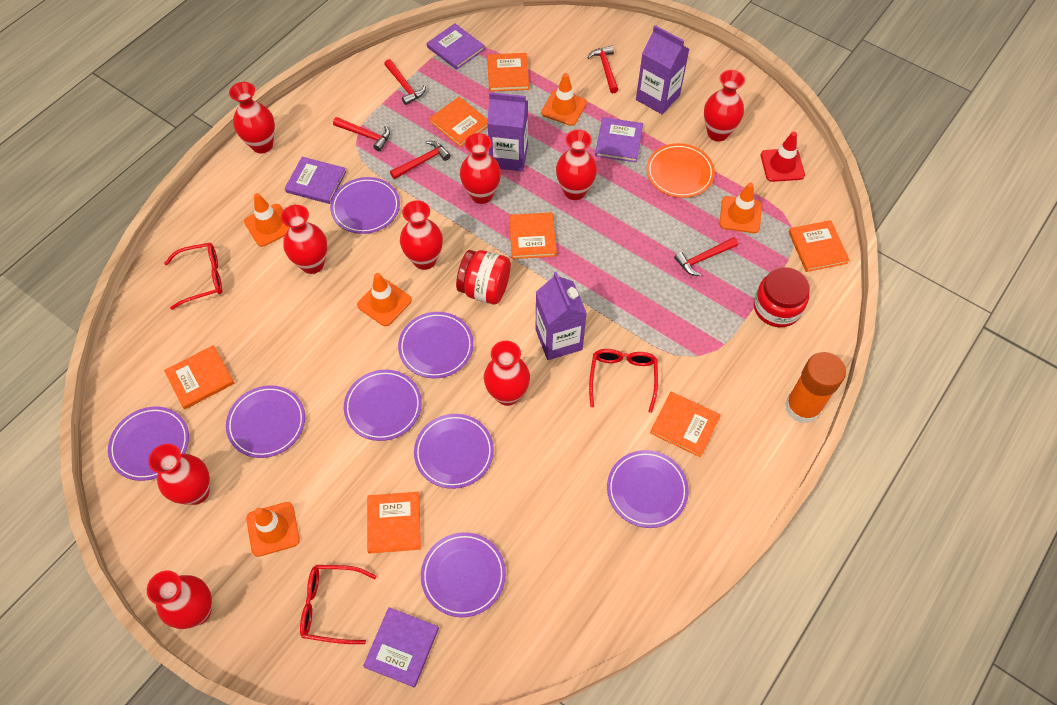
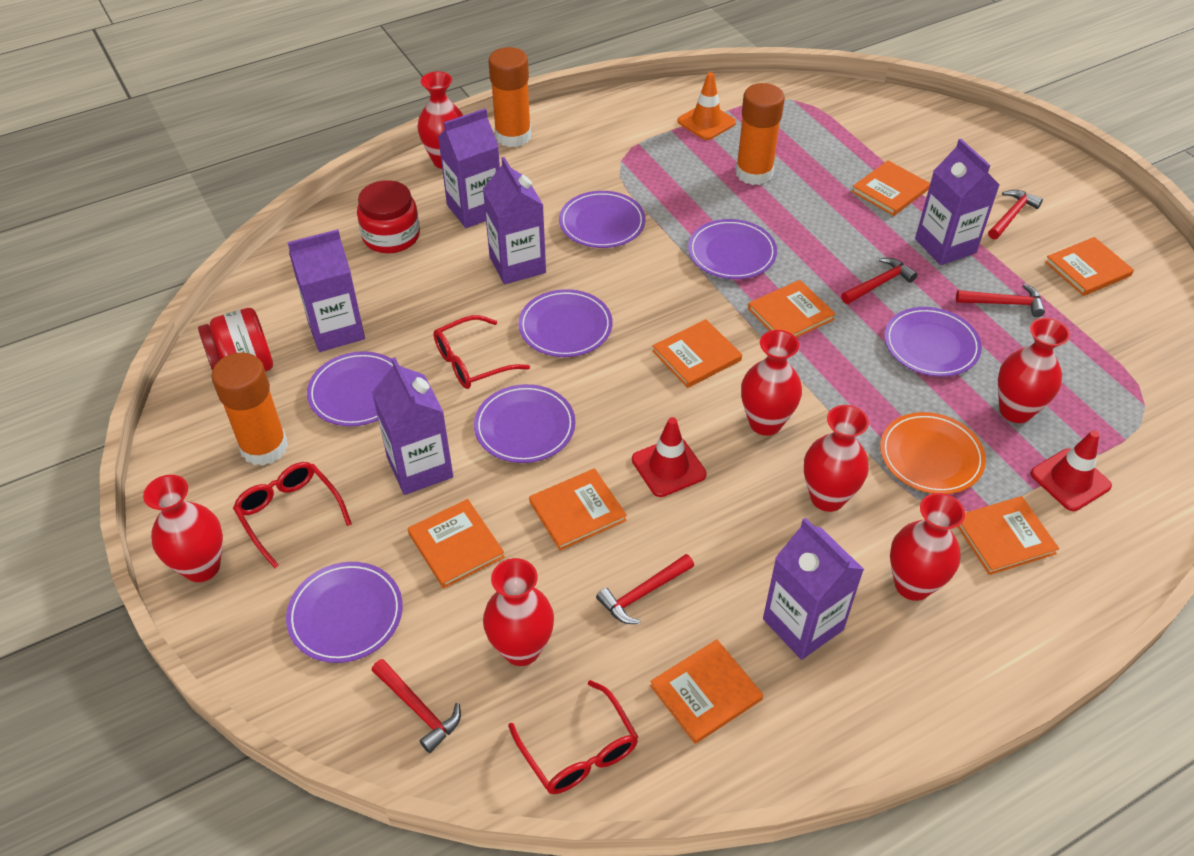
orange book: [164,345,234,409] [367,492,421,554] [429,97,488,147] [487,53,529,92] [509,212,557,259] [650,392,721,457] [789,220,849,272] = 7 -> [408,499,505,588] [529,468,627,551] [650,639,763,744] [652,319,742,388] [748,280,836,338] [851,160,930,216] [958,496,1059,575] [1045,237,1134,296] = 8
orange glue stick: [785,352,846,423] = 1 -> [211,352,288,466] [488,47,531,147] [735,83,785,185] = 3
orange traffic cone: [244,193,290,247] [246,502,300,557] [357,273,412,326] [541,73,587,126] [719,182,762,233] = 5 -> [677,72,736,140] = 1
purple book: [285,157,346,204] [363,607,439,687] [427,23,485,70] [595,117,643,163] = 4 -> none = 0
purple carton: [487,92,528,171] [536,272,587,360] [636,25,689,114] = 3 -> [287,229,365,352] [372,357,453,495] [438,108,500,228] [483,157,546,284] [763,518,864,660] [915,139,999,265] = 6
purple plate: [108,407,189,481] [226,385,305,458] [330,177,400,234] [344,370,422,441] [398,312,474,378] [414,414,494,489] [421,532,506,617] [607,450,689,528] = 8 -> [286,562,403,663] [307,351,400,426] [474,384,576,463] [518,289,613,357] [559,191,646,248] [688,219,777,279] [884,307,982,377] = 7
red traffic cone: [761,132,805,182] = 1 -> [632,417,707,497] [1030,430,1112,511] = 2
red vase: [147,571,212,629] [148,444,210,505] [229,82,275,153] [281,205,327,274] [400,200,443,270] [460,133,501,204] [484,341,530,406] [556,129,597,200] [704,70,745,141] = 9 -> [143,475,223,582] [417,71,463,169] [483,558,554,666] [741,330,802,436] [804,405,869,512] [890,493,965,601] [998,318,1070,423] = 7

